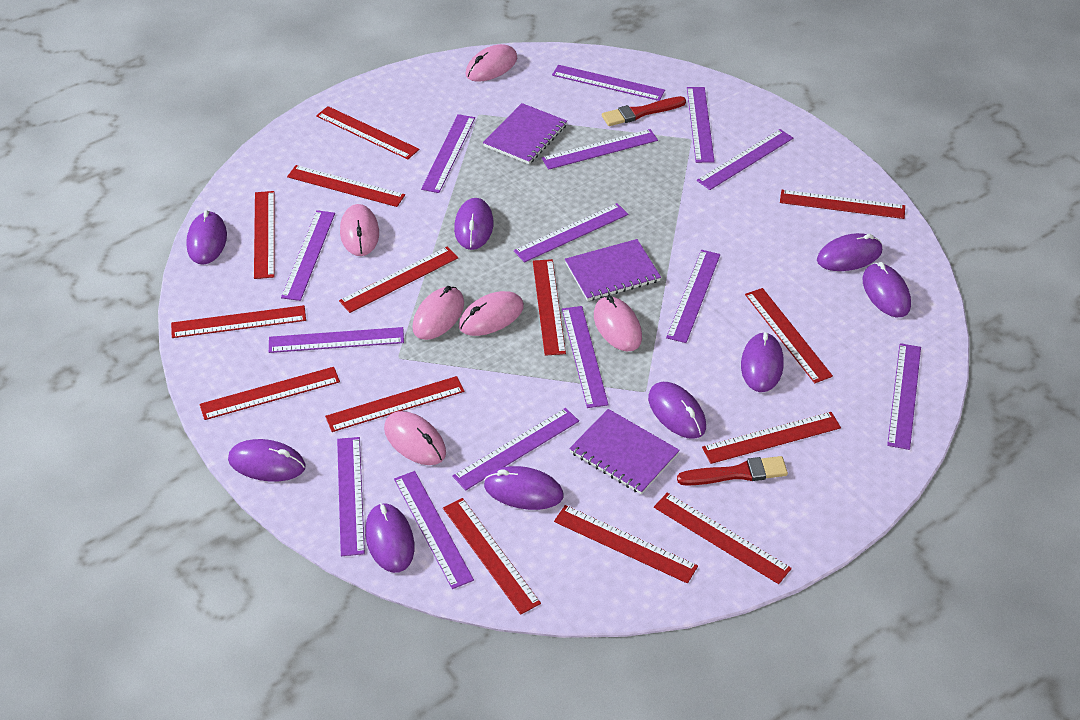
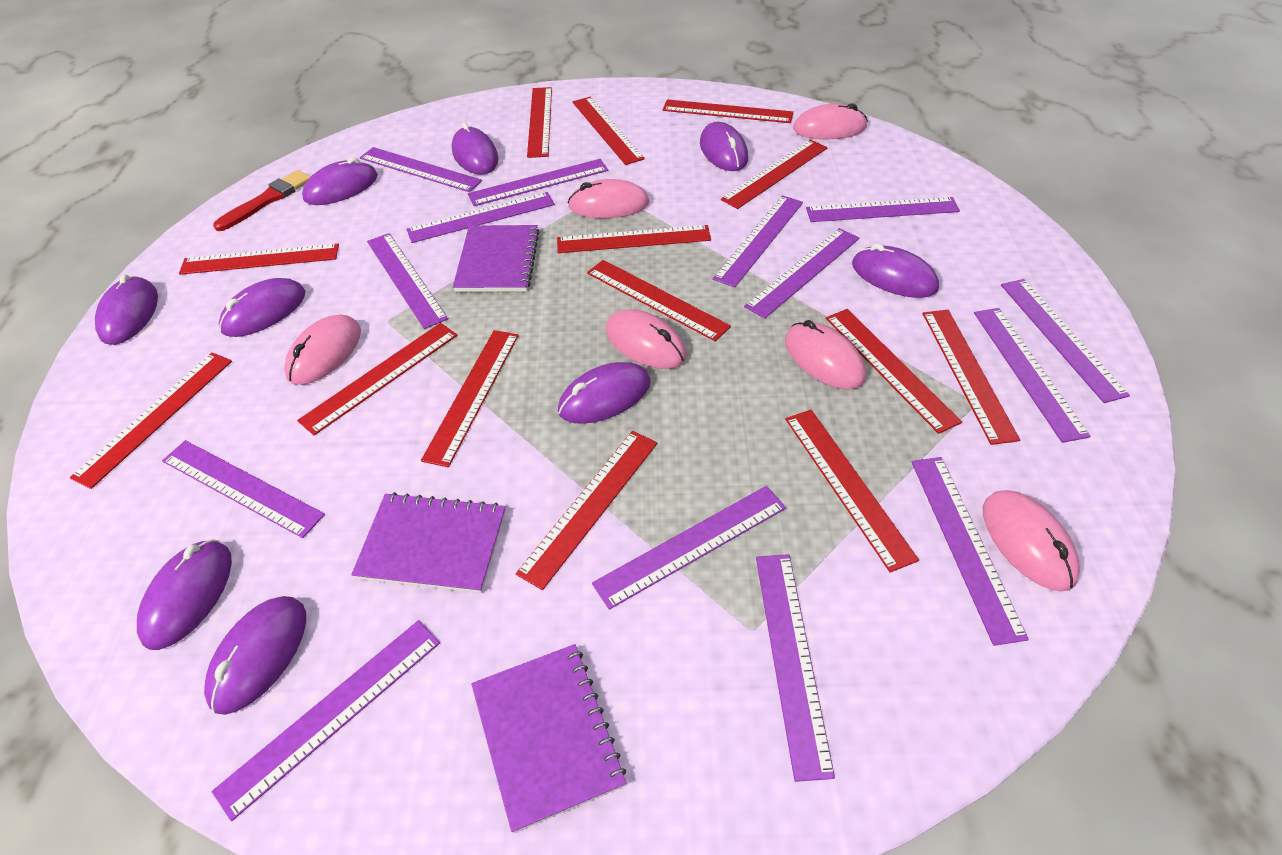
red brush: [602,96,686,126] [677,456,788,486] = 2 -> [213,170,311,231] = 1

